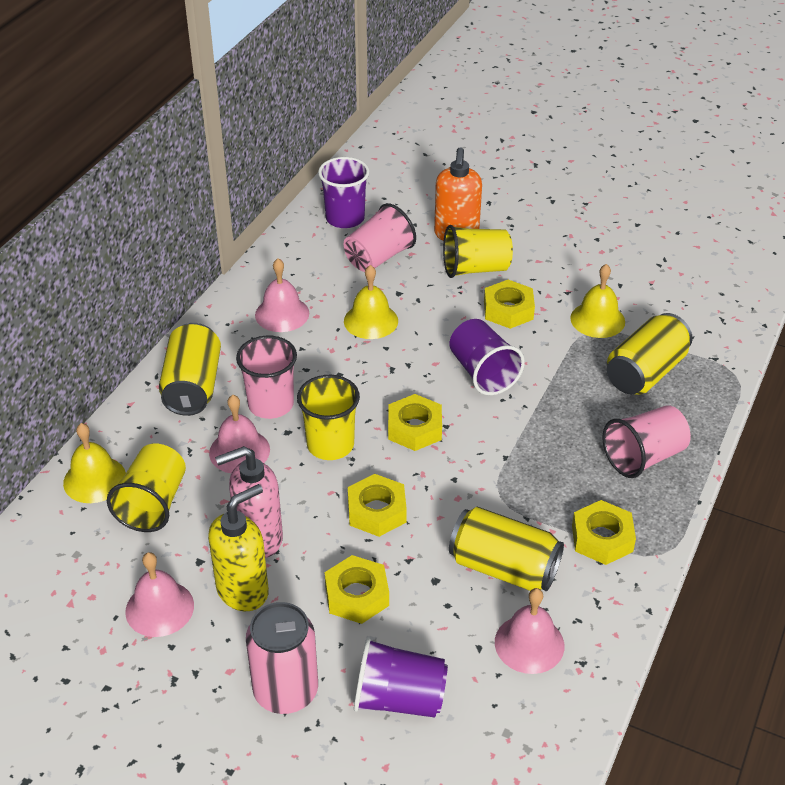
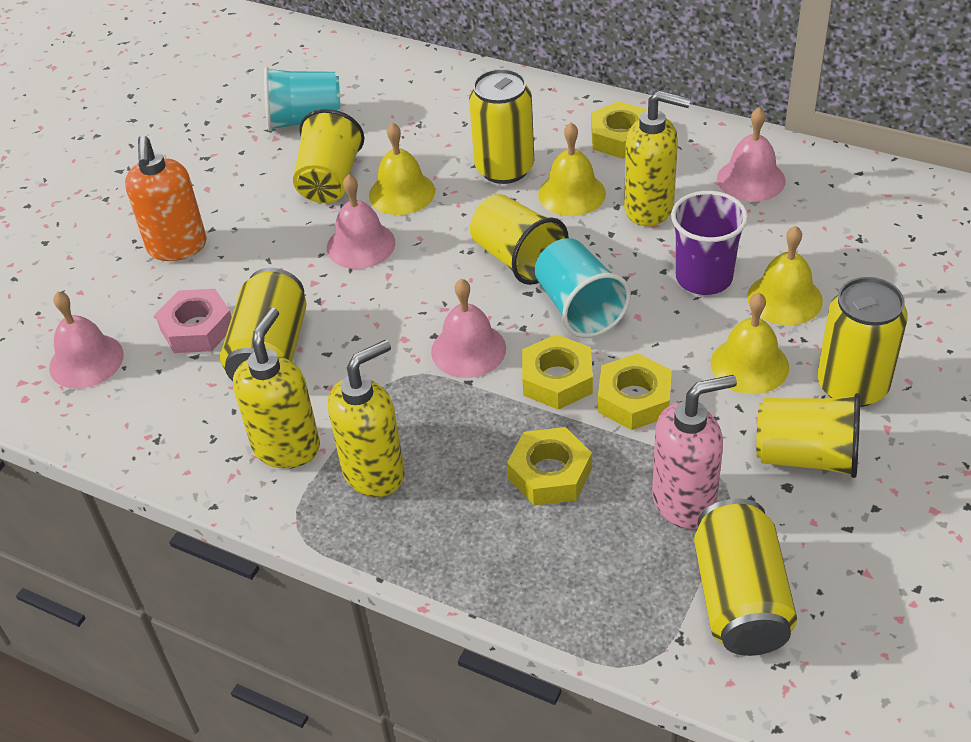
pink can: [246,602,318,714] = 1 -> none = 0
pink cup: [236,336,297,419] [344,203,416,272] [602,405,691,478] = 3 -> none = 0
pink nut: none = 0 -> [155,289,232,353] = 1
purple cup: [318,157,370,228] [354,637,448,718] [450,319,525,395] = 3 -> [671,191,748,295] = 1
turquoise cup: none = 0 -> [264,67,341,131] [535,238,631,338] = 2
yellow bell: [63,423,126,503] [344,265,398,339] [570,264,625,338] = 3 -> [369,122,435,215] [538,123,606,216] [711,293,789,394] [747,226,823,325] = 4
yellow can: [159,323,221,416] [449,506,564,591] [607,313,693,395] = 3 -> [220,268,307,381] [469,69,534,184] [694,498,797,656] [817,277,908,407] = 4
yellow nut: [324,555,389,624] [348,474,407,537] [388,394,442,451] [484,280,535,329] [572,500,636,565] = 5 -> [507,427,592,505] [522,334,593,410] [591,101,648,159] [598,353,672,430] = 4
yellow soap dispenser: [208,484,269,611] = 1 -> [233,308,320,468] [328,340,405,497] [624,90,691,226] = 3

